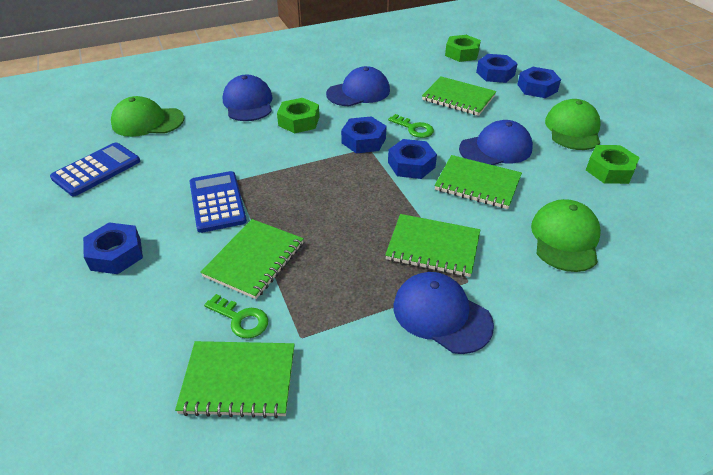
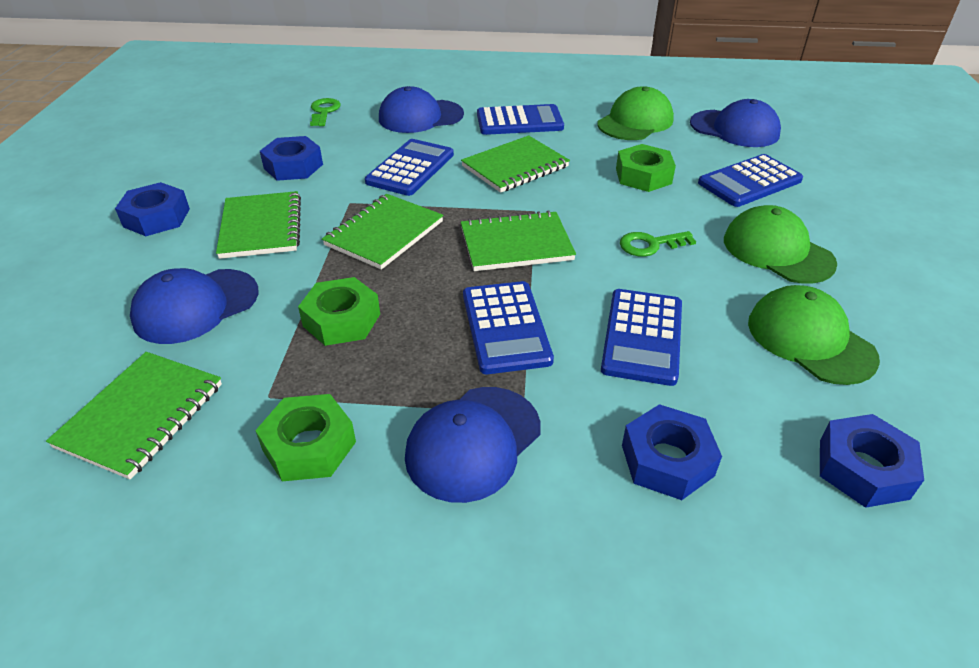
blue calculator: [50,142,140,196] [190,171,247,233] = 2 -> [365,139,454,196] [463,281,554,374] [477,104,564,135] [601,289,682,386] [698,154,803,207] = 5
blue nut: [83,222,143,274] [341,116,387,153] [388,139,437,179] [476,54,518,83] [517,67,561,98] = 5 -> [115,182,190,236] [260,136,323,181] [622,404,722,500] [820,414,924,508] = 4

